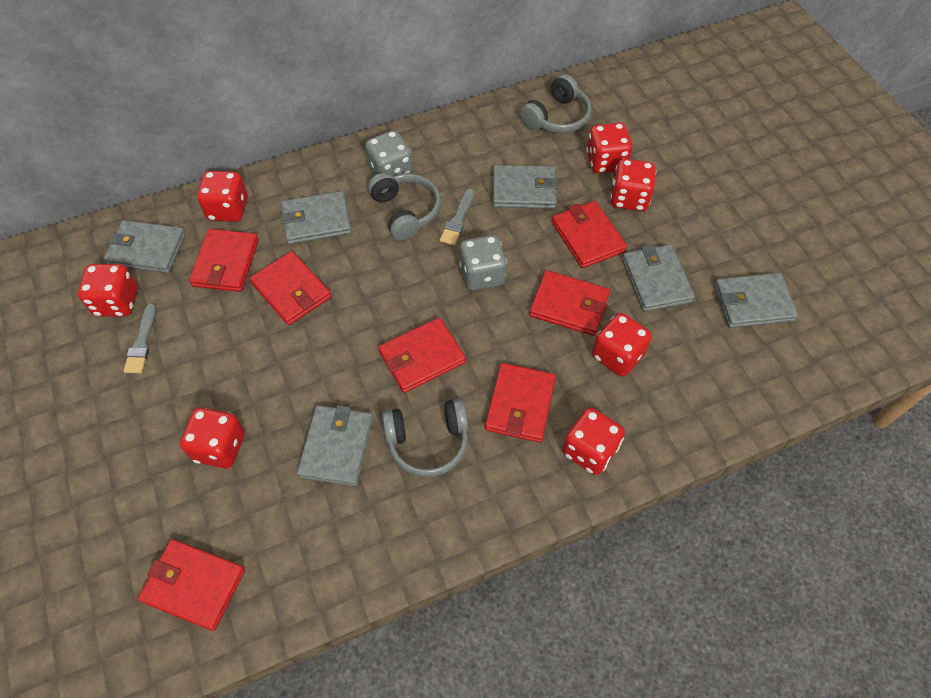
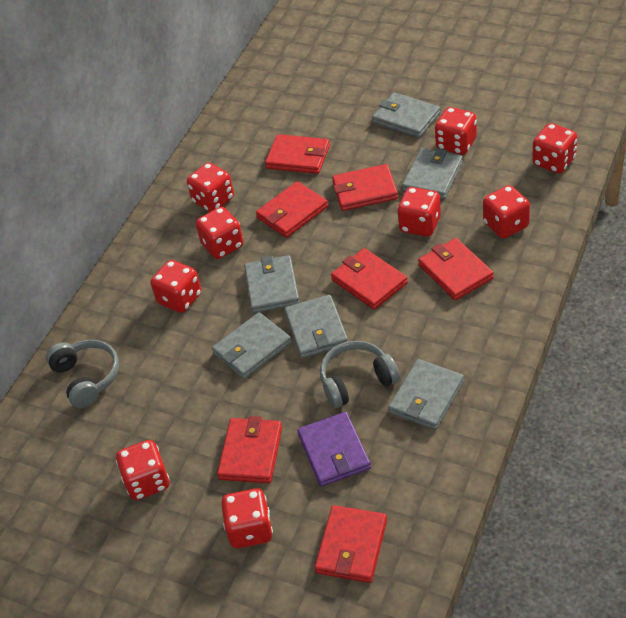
grey brush: [124,303,156,373] [440,188,474,245] = 2 -> none = 0
grey dice: [365,130,413,176] [459,235,507,291] = 2 -> none = 0
grey headphones: [368,172,441,241] [382,399,468,477] [520,74,591,134] = 3 -> [46,340,119,408] [320,341,400,408] = 2
purple wallet: none = 0 -> [297,412,371,486] = 1
red dice: [78,264,138,316] [180,407,245,468] [197,171,248,222] [562,408,625,475] [586,122,632,173] [592,313,652,377] [610,159,656,211] = 7 -> [116,440,170,500] [151,260,201,313] [187,163,234,212] [196,207,244,259] [221,488,273,548] [397,187,441,237] [435,107,477,155] [483,185,530,239] [532,123,577,173] = 9

